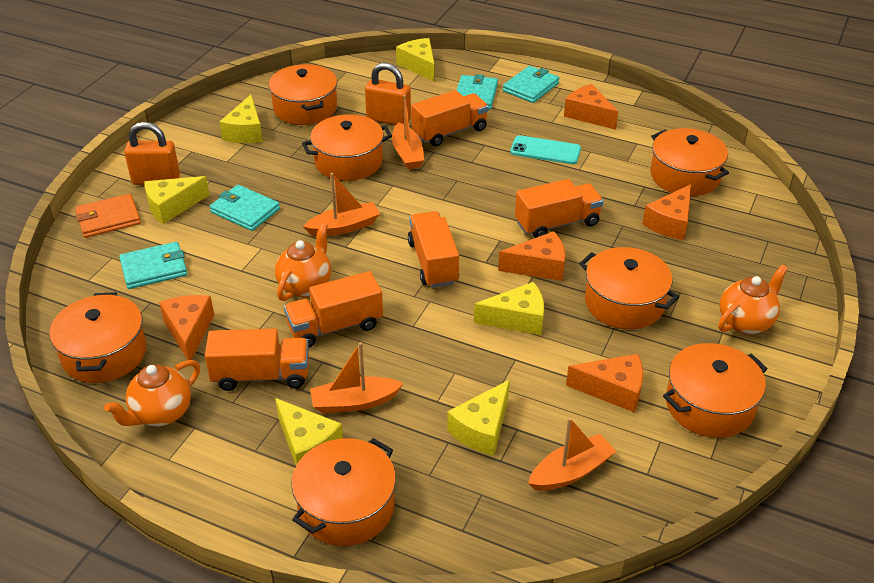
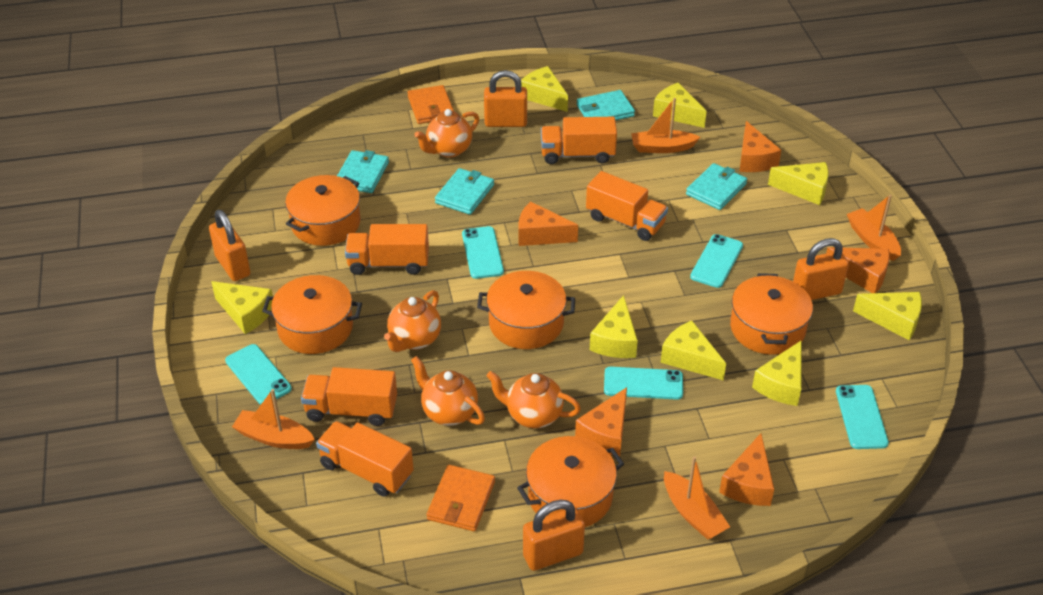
orange padlock: [124,122,180,185] [365,63,411,125] = 2 -> [209,210,250,281] [484,70,527,127] [523,500,585,571] [793,238,849,300] = 4
orange pot: [49,292,147,383] [269,64,337,125] [291,438,396,546] [302,114,392,181] [579,247,679,329] [650,128,729,196] [663,343,768,438] = 7 -> [262,275,362,354] [285,175,360,246] [477,271,575,349] [517,436,624,527] [730,273,813,355] = 5
orange teapot: [104,360,200,426] [275,223,331,301] [718,264,788,335] = 3 -> [384,290,441,352] [411,356,485,426] [414,109,479,158] [486,371,581,428] = 4
orange wallet: [75,194,141,238] = 1 -> [407,85,454,124] [427,465,495,531] = 2
turquoise phone: [510,135,581,164] = 1 -> [225,344,292,405] [462,226,504,279] [604,367,683,400] [690,234,743,288] [836,385,889,449] = 5
yellow cheese: [144,176,210,224] [220,95,263,143] [275,398,343,466] [396,38,435,82] [447,380,510,455] [474,282,544,335] = 6 -> [211,281,273,334] [521,66,568,112] [590,295,638,358] [653,83,707,128] [661,321,726,381] [752,341,801,406] [768,162,829,205] [853,292,922,340] = 8

